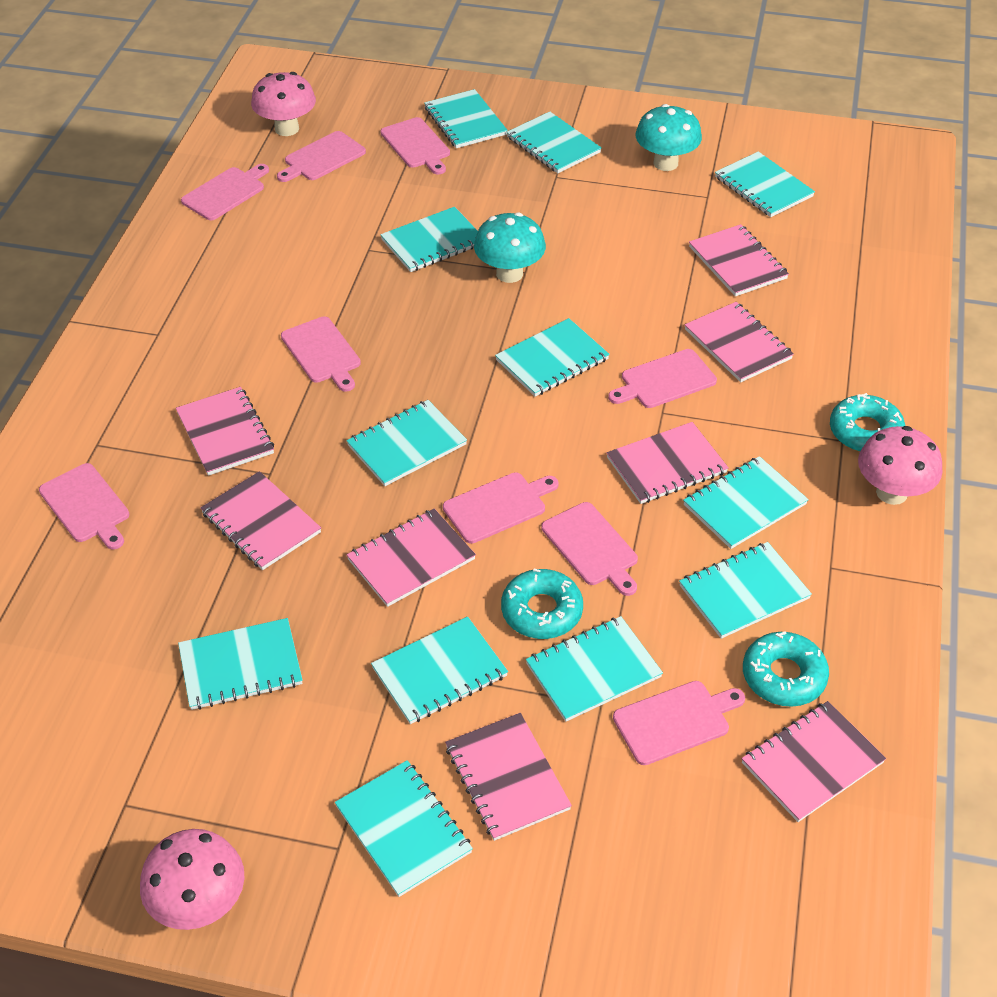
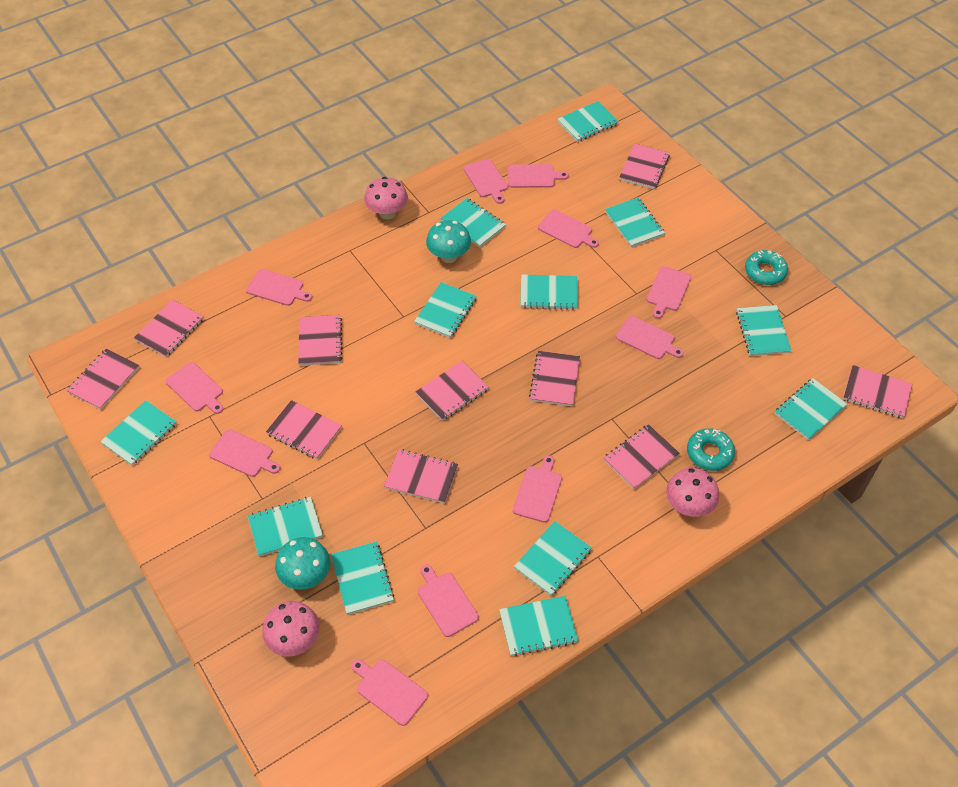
pink cutting board: [39,463,129,549] [181,164,269,220] [277,131,366,182] [281,316,361,392] [380,117,450,174] [443,472,559,544] [541,502,638,596] [608,349,717,408] [613,681,745,765] = 9 -> [166,362,224,414] [209,429,280,477] [246,269,312,306] [351,659,428,726] [418,565,479,637] [464,159,508,204] [507,164,569,188] [513,455,562,523] [538,209,599,248] [616,316,684,359] [647,266,691,319] = 11
pink notebook: [176,387,274,476] [201,471,321,570] [347,509,476,607] [445,713,572,841] [607,422,729,504] [685,302,794,382] [689,224,789,296] [741,701,886,822] = 8 -> [66,348,139,410] [134,300,204,357] [266,400,342,460] [298,315,342,366] [384,449,458,504] [415,361,489,421] [529,351,580,406] [604,424,680,489] [619,143,670,189] [843,365,912,418] = 10
turquoise donut: [501,569,583,639] [743,631,829,707] [830,393,905,452] = 3 -> [687,428,735,471] [745,250,788,285] = 2

